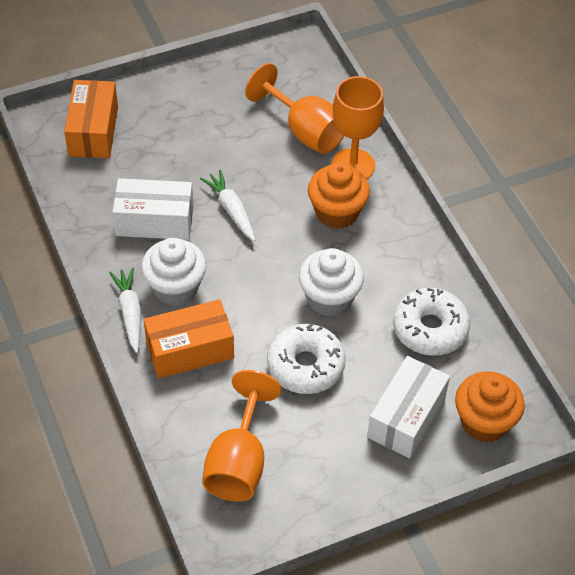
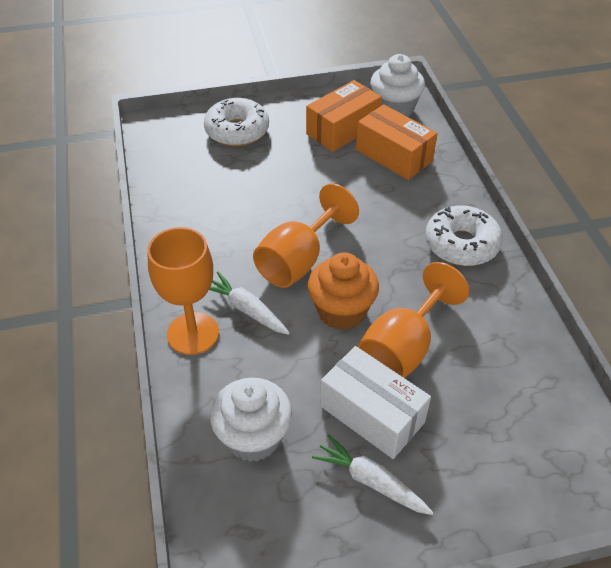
orange cupcake: [308,162,370,229] [455,371,525,442] = 2 -> [308,253,379,330] = 1
white box: [112,178,193,240] [367,356,450,458] = 2 -> [320,346,431,459] = 1

